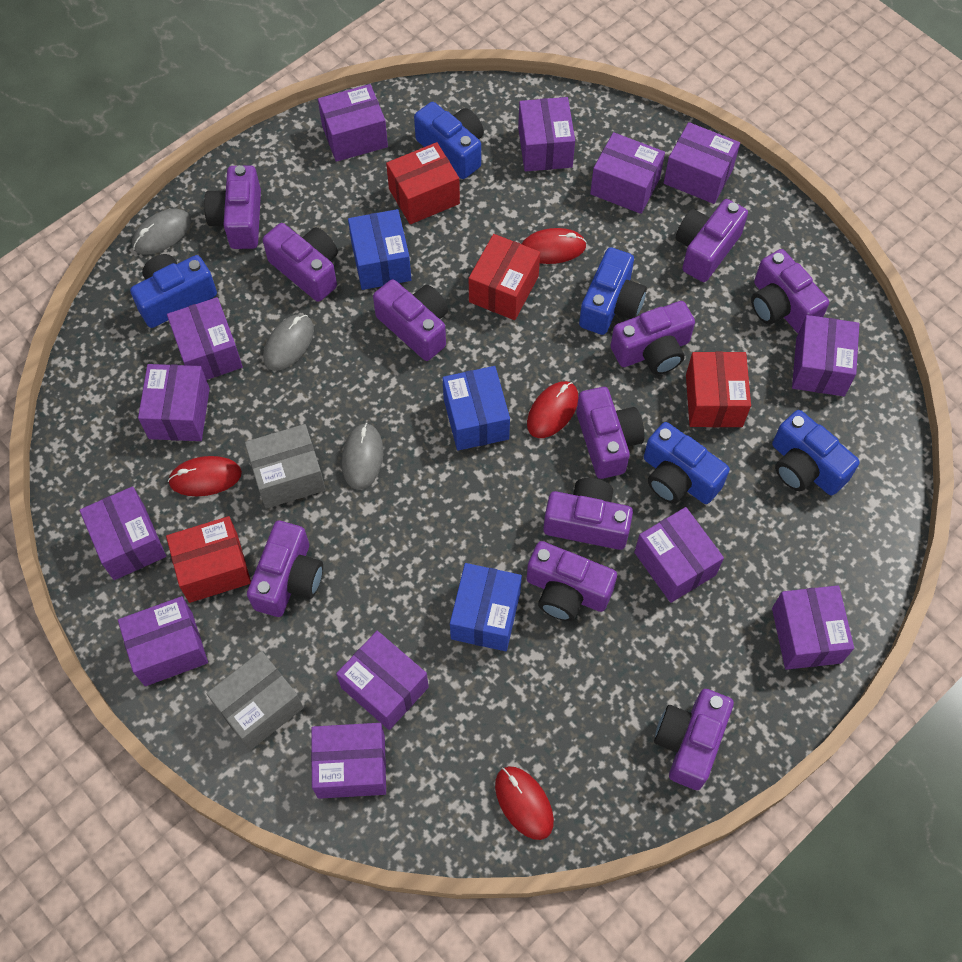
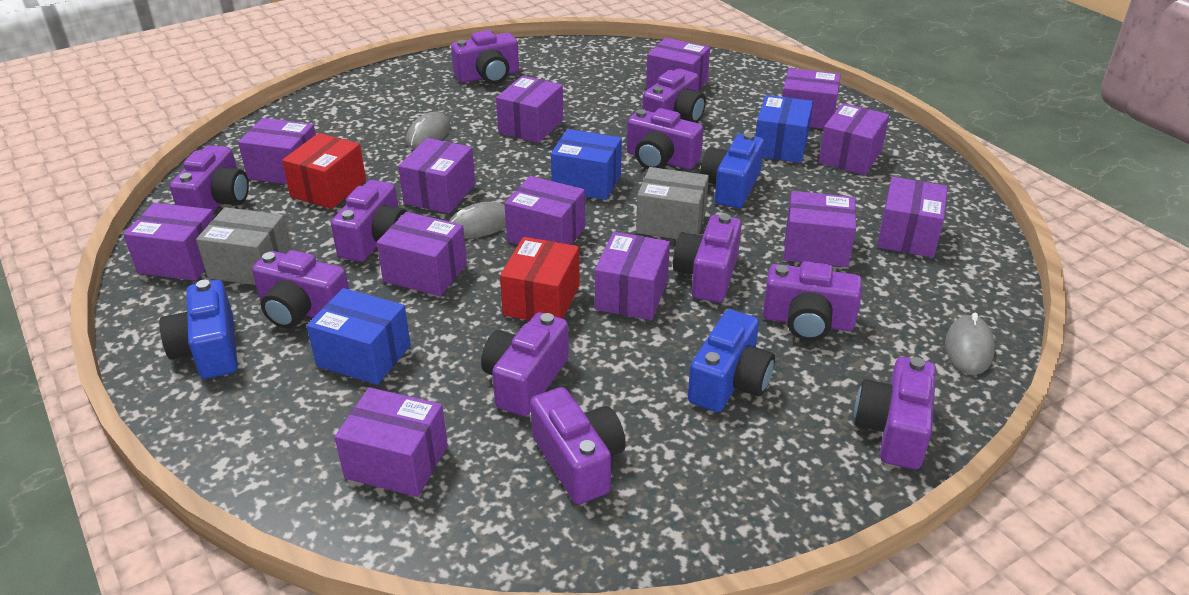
blue camera: [130,254,217,328] [414,102,484,179] [579,247,647,335] [644,422,730,504] [772,410,860,496] = 5 -> [159,280,238,379] [688,309,775,412] [700,133,764,208] = 3
red box: [166,516,251,603] [386,142,460,224] [469,234,540,320] [686,352,751,427] = 4 -> [282,133,366,209] [500,237,580,321] = 2
red mouse: [168,456,242,496] [495,767,554,840] [522,228,587,264] [527,381,578,438] = 4 -> none = 0

